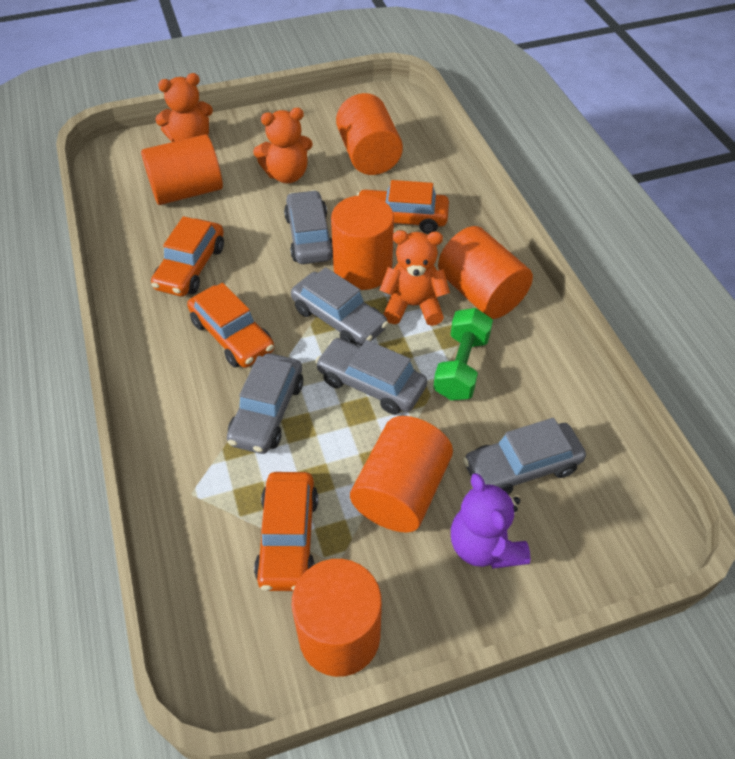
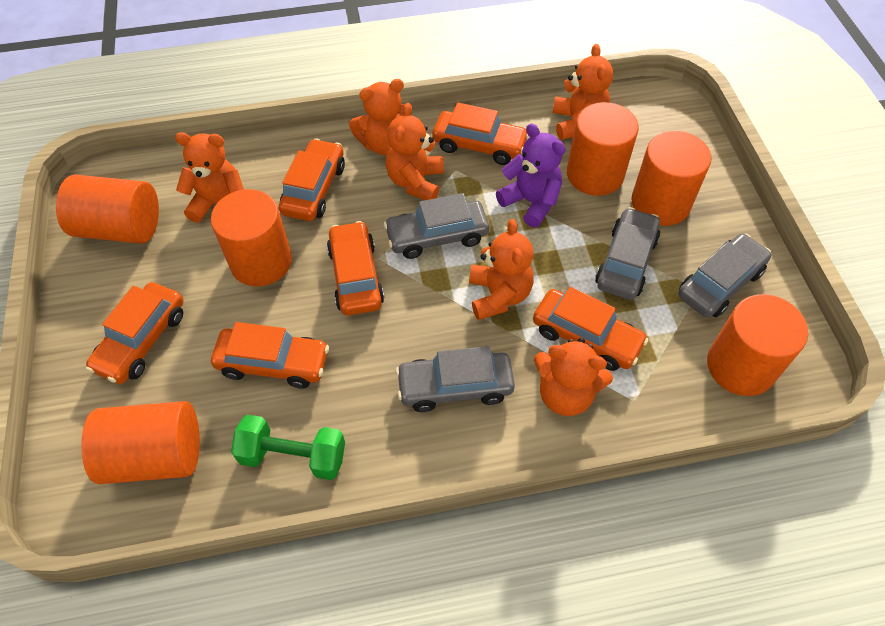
grey car: [227,353,303,454] [284,190,333,264] [291,267,388,346] [315,338,427,414] [463,418,586,495] = 5 -> [384,193,489,259] [396,346,515,412] [595,207,660,300] [678,233,771,317] = 4
orange car: [151,216,224,296] [187,283,274,368] [254,472,318,591] [357,180,449,234] = 4 -> [86,282,184,384] [211,322,329,389] [279,139,345,221] [327,221,385,316] [432,103,529,165] [533,287,649,371] = 6
orange teddy bear: [155,73,213,142] [253,108,313,183] [380,230,450,326] = 3 -> [175,132,244,223] [349,79,405,155] [386,103,444,200] [469,219,533,320] [534,338,613,416] [552,44,613,140] = 6

